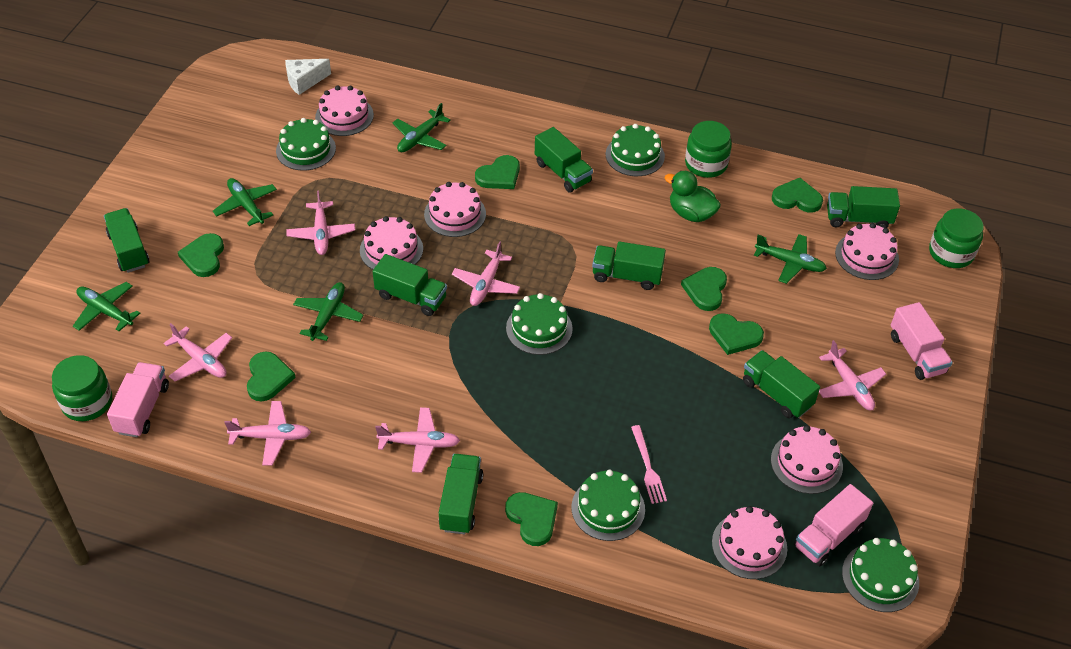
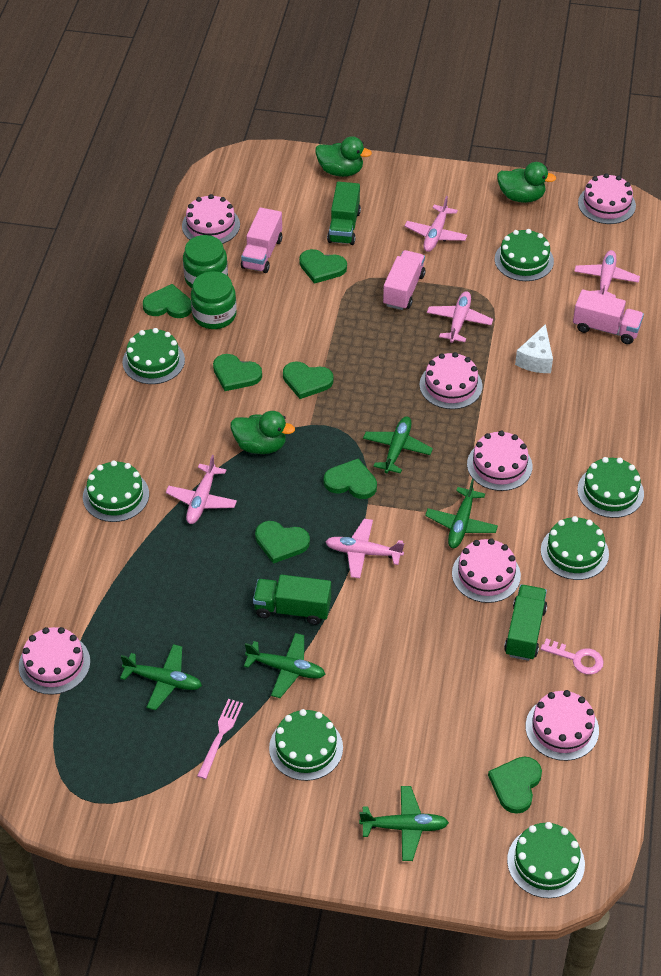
green cake: [276,118,336,171] [506,293,573,355] [572,470,645,541] [606,124,665,176] [842,538,919,612] = 5 -> [83,460,149,522] [122,328,185,384] [269,709,343,781] [495,229,554,281] [507,822,585,898] [541,516,609,580] [577,457,644,518] = 7
green duck: [665,171,721,222] = 1 -> [231,411,295,454] [315,136,372,177] [497,162,556,203] = 3
green jar: [52,355,112,421] [685,121,732,178] [929,209,984,268] = 3 -> [183,235,228,288] [191,271,237,329] = 2
green truck: [104,208,149,273] [372,254,447,316] [439,454,483,534] [535,127,593,193] [592,241,666,290] [743,350,820,418] [827,186,900,228] = 7 -> [253,574,331,625] [327,182,361,245] [504,584,547,661] = 3
pink cake: [315,86,374,136] [360,216,423,270] [424,182,486,237] [712,506,787,579] [771,425,843,494] [835,223,899,280] = 6 -> [19,627,90,695] [182,194,240,244] [419,352,483,409] [452,538,521,603] [467,430,532,491] [526,690,599,761] [578,173,636,224] = 7
pink key: none = 0 -> [541,638,604,675] = 1
pink plane: [163,323,232,381] [224,401,311,466] [286,191,355,255] [375,407,460,473] [452,241,520,306] [819,340,886,410] = 6 -> [166,455,237,524] [325,519,404,578] [405,196,467,252] [427,291,493,343] [574,250,640,298] = 5

